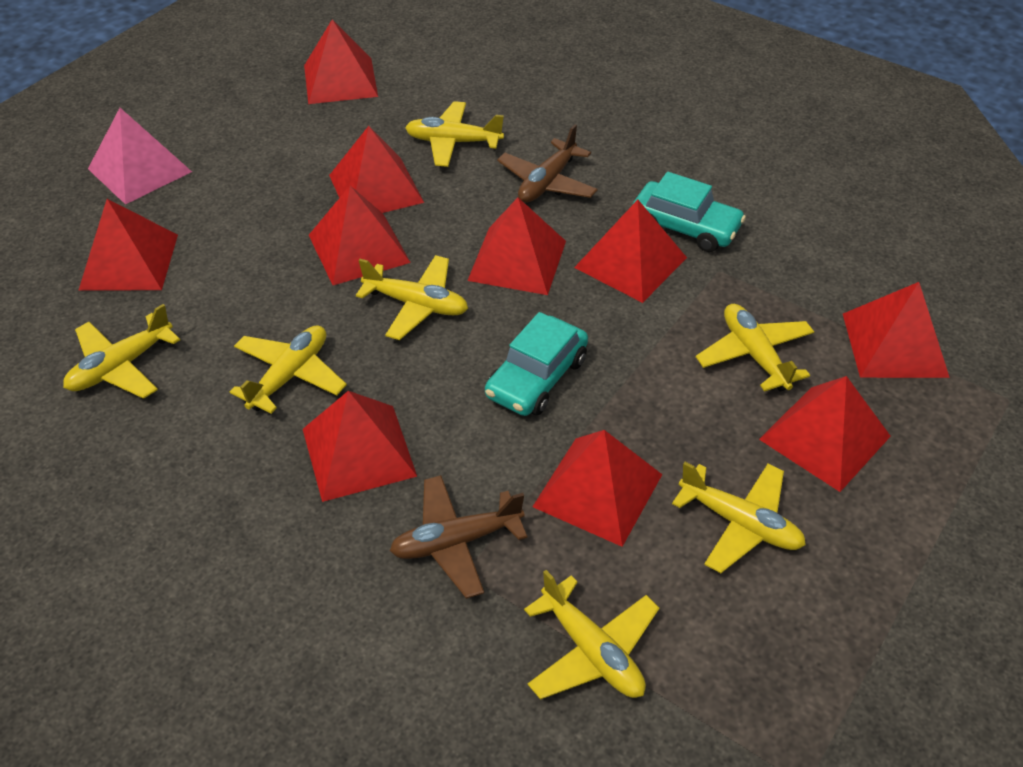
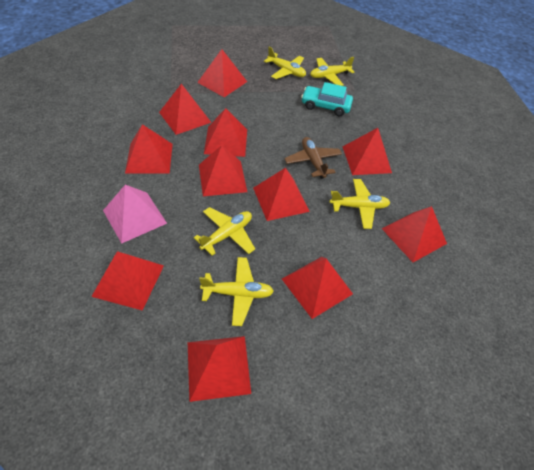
brown plane: [390,475,528,599] [497,124,598,203] = 2 -> [284,137,342,179] = 1
red pyramid: [78,199,178,291] [303,391,417,502] [304,19,378,104] [309,186,411,285] [329,126,424,213] [467,198,566,295] [533,430,662,547] [574,200,687,303] [759,376,891,492] [843,282,950,378] = 10 -> [91,251,164,311] [125,124,173,173] [159,84,212,135] [188,336,251,402] [197,49,247,97] [199,145,247,196] [204,108,247,157] [253,168,310,221] [282,257,353,319] [343,128,392,175] [381,206,447,262] = 11
turquoise car: [485,312,588,416] [632,172,746,252] = 2 -> [301,82,353,116] = 1
yellow plane: [63,304,180,399] [230,325,347,414] [356,255,468,340] [405,101,504,167] [524,570,659,700] [672,462,806,573] [696,304,814,392] = 7 -> [194,207,255,256] [199,257,274,326] [264,46,306,79] [310,57,355,86] [330,179,390,229] = 5

